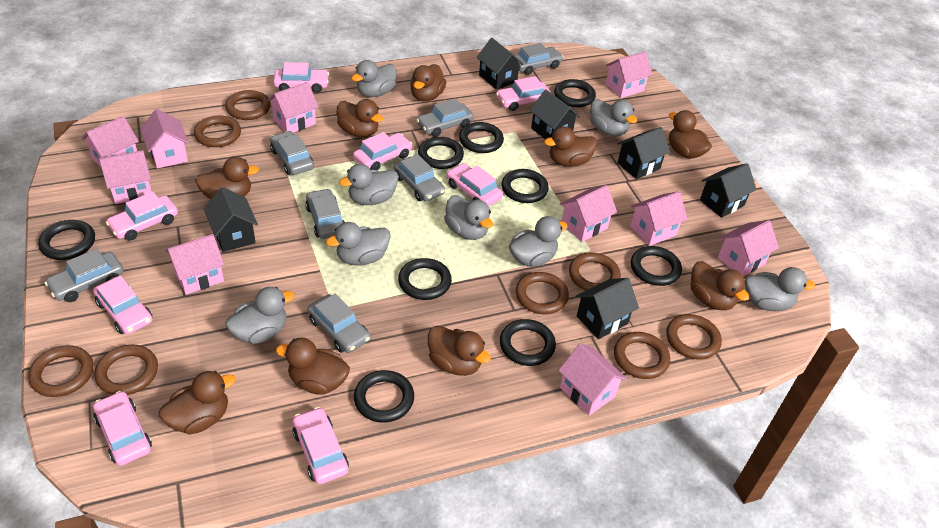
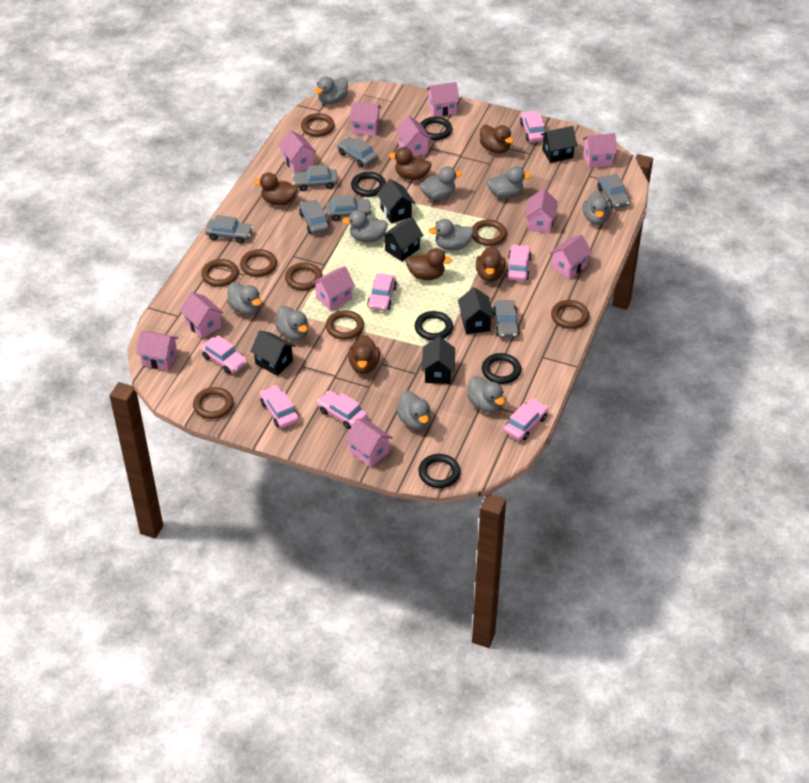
black ring: [38,220,95,260] [354,370,414,423] [398,258,452,300] [418,137,464,169] [459,122,504,153] [500,319,556,366] [502,169,549,203] [554,79,596,107] [631,246,682,286] = 9 -> [351,172,386,197] [415,311,453,340] [418,454,460,488] [421,117,452,140] [482,353,521,384] = 5
brown duck: [159,371,236,435] [195,157,259,199] [276,338,350,395] [337,99,383,137] [410,64,446,102] [428,326,491,376] [544,126,597,167] [669,110,712,159] [691,261,749,310] = 9 -> [253,173,298,205] [348,335,380,374] [389,147,432,180] [406,248,452,280] [476,246,506,282] [480,125,514,154] = 6
grey duck: [225,287,294,344] [326,222,390,266] [339,164,399,205] [351,60,397,97] [444,195,493,240] [509,216,568,267] [590,99,637,136] [745,267,815,311] = 8 -> [227,282,261,315] [275,306,308,341] [315,76,348,104] [342,210,388,242] [396,391,431,430] [420,166,462,201] [429,219,474,250] [467,376,505,413] [487,166,531,199] [583,191,612,225] = 10
pink car: [93,275,153,335] [93,391,152,466] [106,192,178,241] [273,62,329,93] [292,407,349,484] [353,132,412,170] [447,163,503,206] [496,76,551,111] = 8 -> [200,335,247,374] [260,386,299,428] [317,391,367,429] [367,273,397,311] [504,399,548,441] [506,245,532,281] [520,111,546,142] = 7
pink house: [82,116,139,167] [99,150,152,204] [140,109,189,169] [165,234,225,295] [268,82,319,133] [558,343,627,416] [560,185,617,242] [606,51,653,98] [630,191,688,246] [718,220,779,276] = 10 -> [136,331,178,371] [179,292,224,338] [278,130,316,173] [312,266,355,311] [345,418,393,467] [349,102,382,136] [395,116,432,156] [426,82,460,117] [525,189,558,233] [549,234,592,279] [583,133,617,168] = 11

